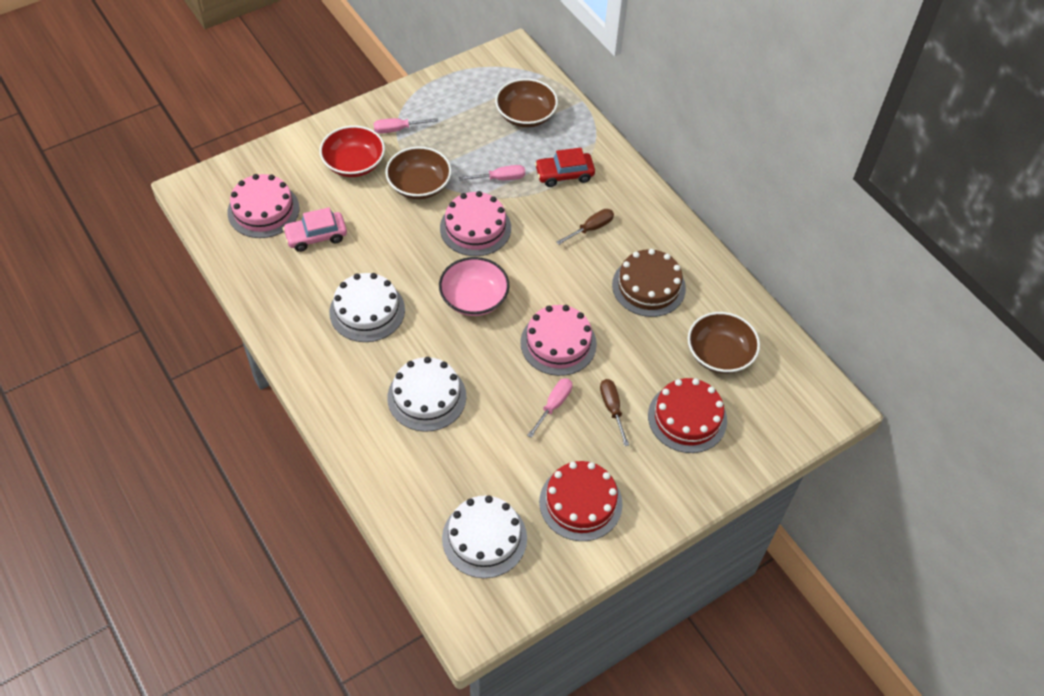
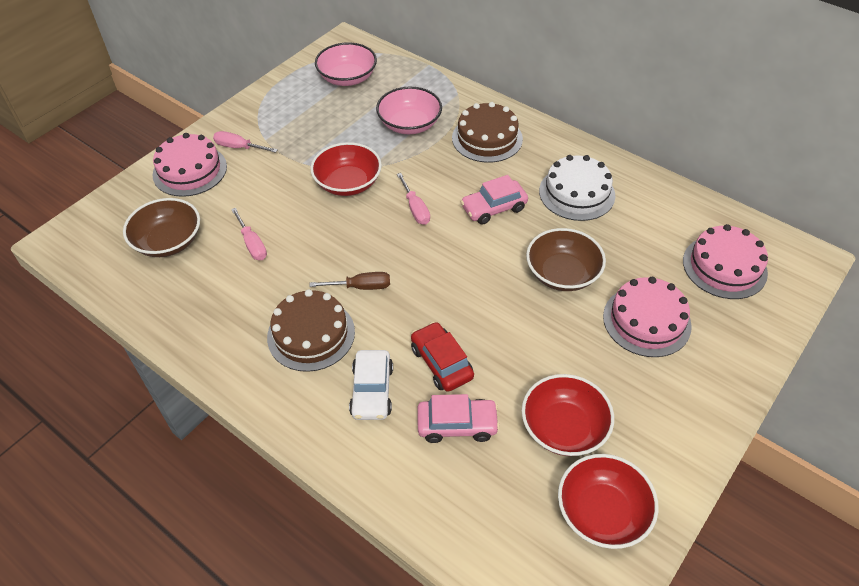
brown bowl: [385,146,452,199] [495,78,558,128] [687,312,760,374] = 3 -> [123,198,200,257] [526,228,606,291] = 2
brown cake: [612,249,686,317] = 1 -> [267,289,355,372] [452,102,523,163] = 2
brown screwdriver: [557,209,614,245] [600,379,629,446] = 2 -> [309,272,390,290] = 1
pink bowl: [439,257,509,316] = 1 -> [315,42,377,86] [376,87,442,134] = 2
pink car: [283,207,347,252] = 1 -> [417,394,500,443] [461,175,528,225] = 2
red bowl: [319,125,385,177] = 1 -> [310,142,382,196] [522,374,614,456] [558,454,659,549] = 3
red cake: [539,461,623,541] [648,378,727,453] = 2 -> none = 0
white cake: [329,273,405,342] [387,357,466,432] [442,496,527,578] = 3 -> [539,155,615,221] = 1
white car: none = 0 -> [349,350,393,420] = 1

